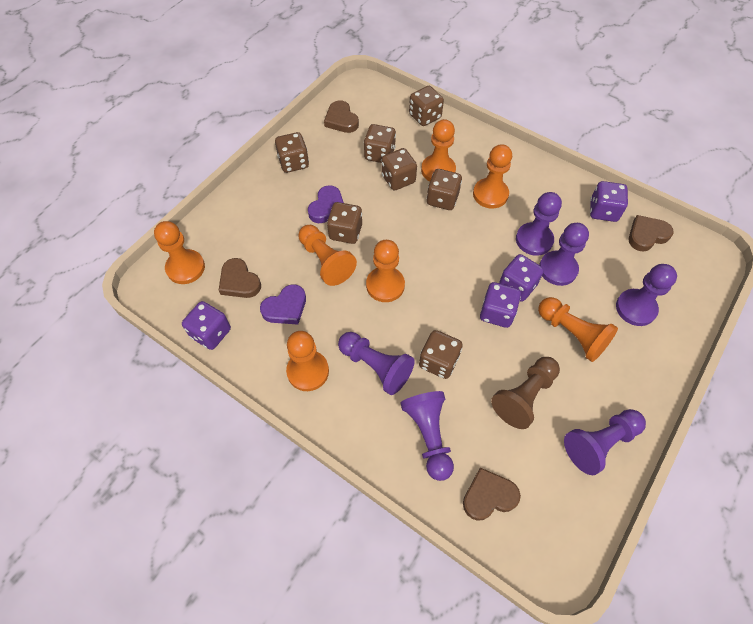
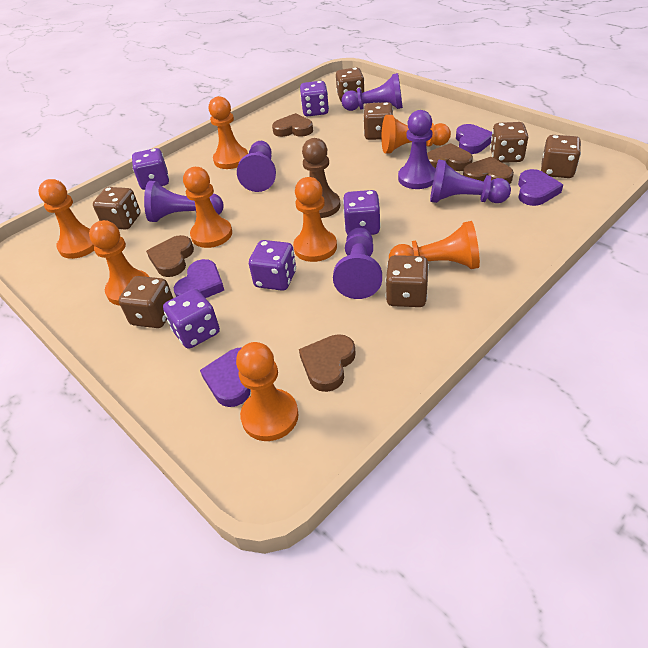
brown heart: [219,258,261,298] [324,100,359,133] [463,468,521,521] [628,215,674,252] = 4 -> [146,235,194,277] [272,113,313,137] [299,334,356,392] [427,143,473,171] [463,157,514,184] = 5
orange pawn: [154,221,205,284] [286,331,329,391] [298,225,357,286] [366,240,405,302] [421,119,456,181] [473,144,512,208] [538,297,618,362] = 7 -> [38,179,94,259] [89,220,149,306] [183,167,232,248] [209,96,248,169] [236,342,299,441] [293,177,337,262] [381,115,451,153] [389,221,480,269] = 8
purple dice: [182,301,231,350] [480,282,521,328] [499,254,544,302] [590,181,628,222] = 4 -> [132,148,169,190] [163,289,220,349] [249,240,296,291] [300,81,329,116] [343,190,381,235] = 5
purple heart: [260,284,306,325] [308,185,344,223] = 2 -> [174,259,224,298] [200,347,251,407] [456,124,492,154] [518,169,563,206] = 4

